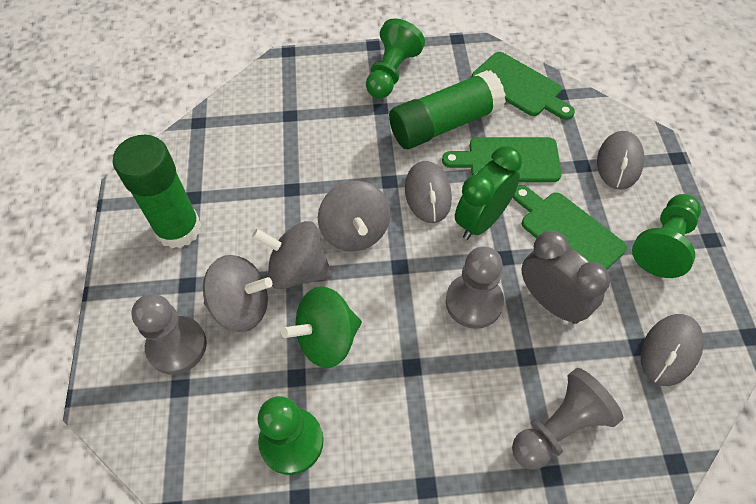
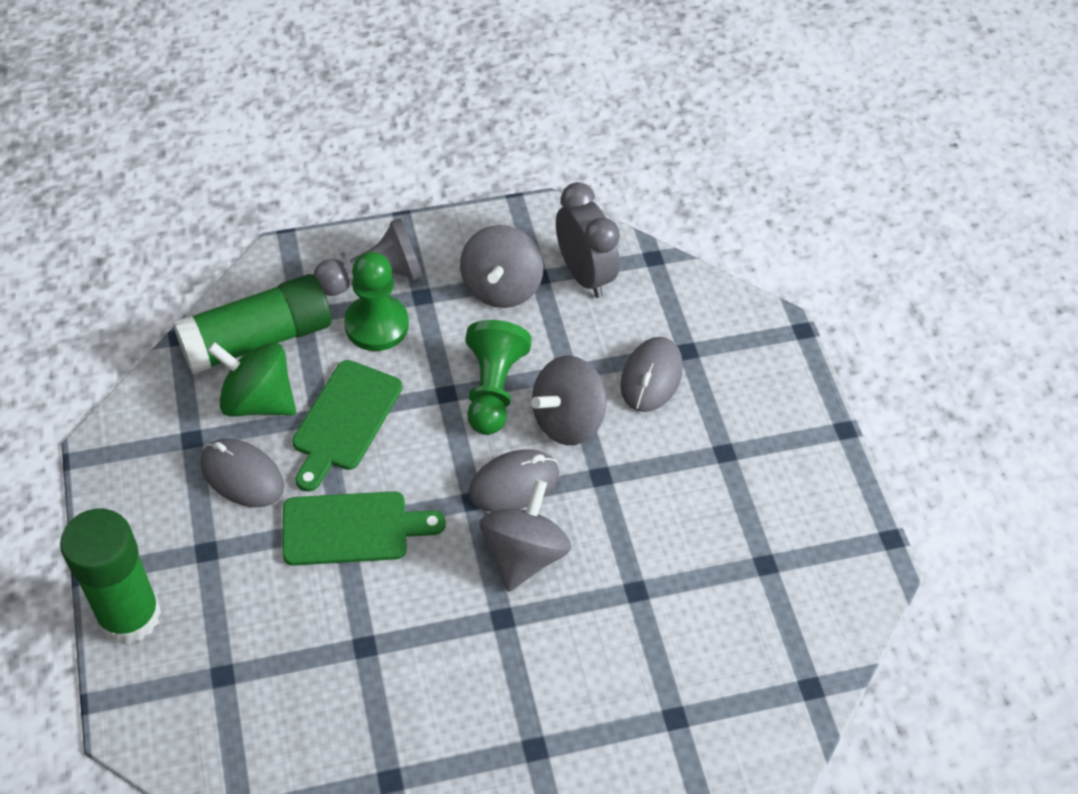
green clock: [455,146,522,240] = 1 -> none = 0
green cutting board: [442,137,562,182] [471,52,575,120] [513,185,627,270] = 3 -> [282,491,446,566] [292,360,402,492] = 2
green pawn: [258,396,324,475] [366,18,425,99] [632,194,701,278] = 3 -> [344,252,409,351] [465,320,532,435] = 2
grey pawn: [131,294,207,374] [446,246,504,329] [512,368,623,469] = 3 -> [313,218,423,296] = 1

